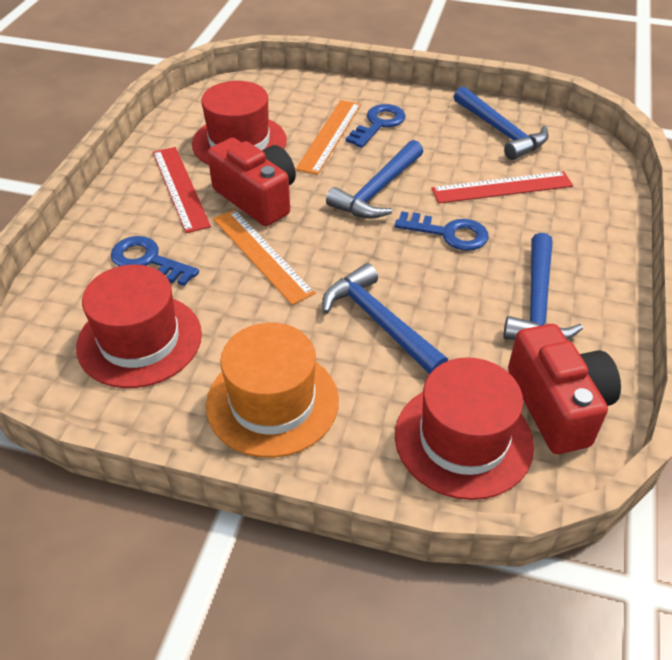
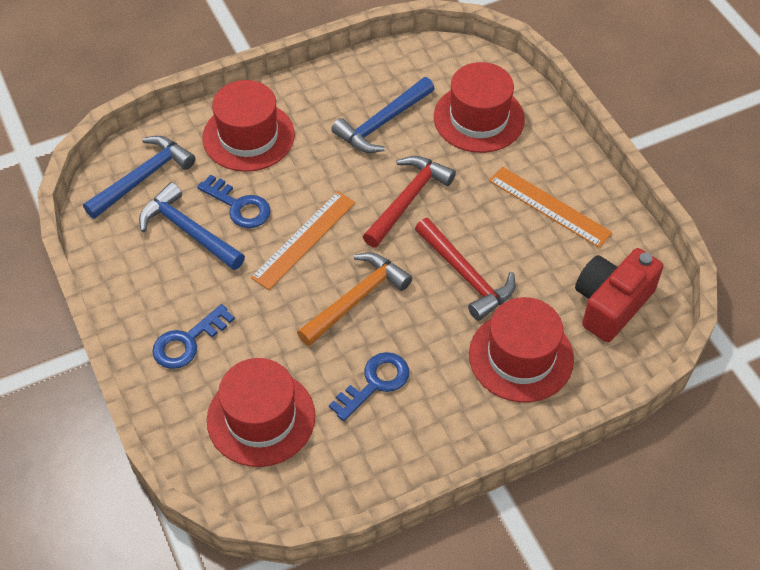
blue hammer: [322,263,448,374] [326,140,423,219] [454,86,549,160] [503,233,583,340] = 4 -> [83,136,196,219] [139,182,245,270] [331,77,435,153] = 3
orange hammer: none = 0 -> [297,252,412,346] = 1
orange hat: [206,323,339,458] = 1 -> none = 0
red camera: [207,138,296,226] [508,324,621,454] = 2 -> [575,248,663,342] = 1
red hammer: none = 0 -> [363,156,456,248] [415,218,515,321] = 2
red hat: [76,265,202,388] [192,81,287,165] [395,357,534,500] = 3 -> [202,80,295,172] [207,358,315,467] [434,62,525,153] [469,297,574,402] = 4
red ruler: [153,147,211,233] [431,171,573,204] = 2 -> none = 0

